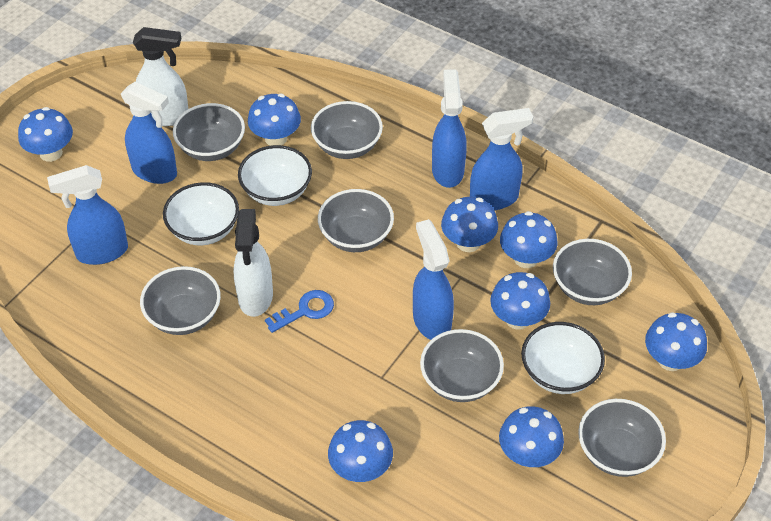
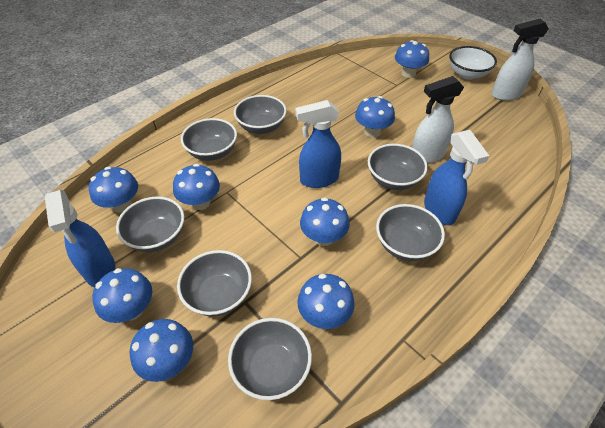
blue key: [265,290,334,333] = 1 -> none = 0
blue spray bottle: [47,165,128,265] [121,82,177,184] [413,219,454,340] [432,69,467,188] [470,108,533,211] = 5 -> [45,190,115,287] [295,100,341,188] [424,130,489,225] = 3
white bowl: [163,182,239,246] [238,145,312,206] [521,322,605,394] = 3 -> [449,46,497,80] = 1

